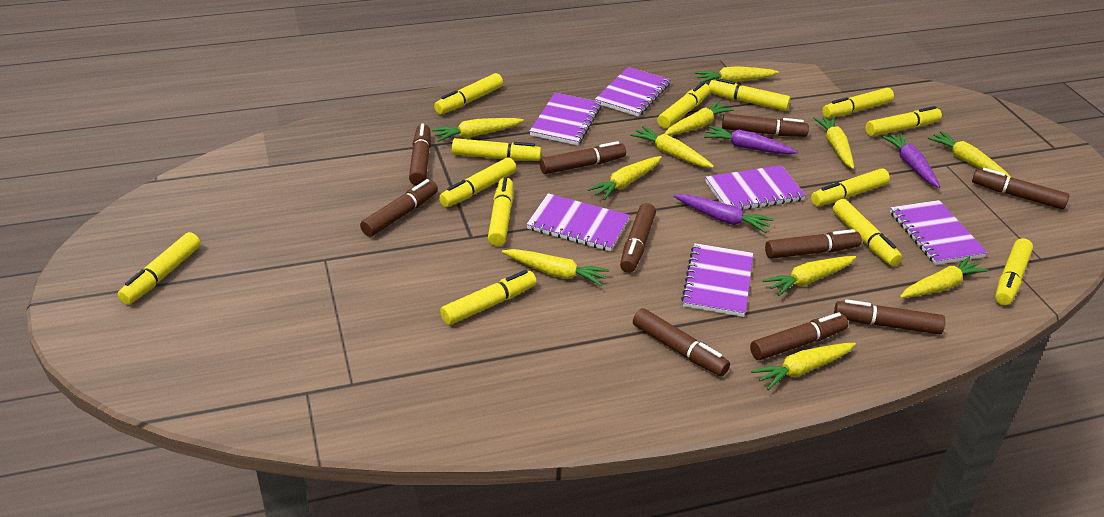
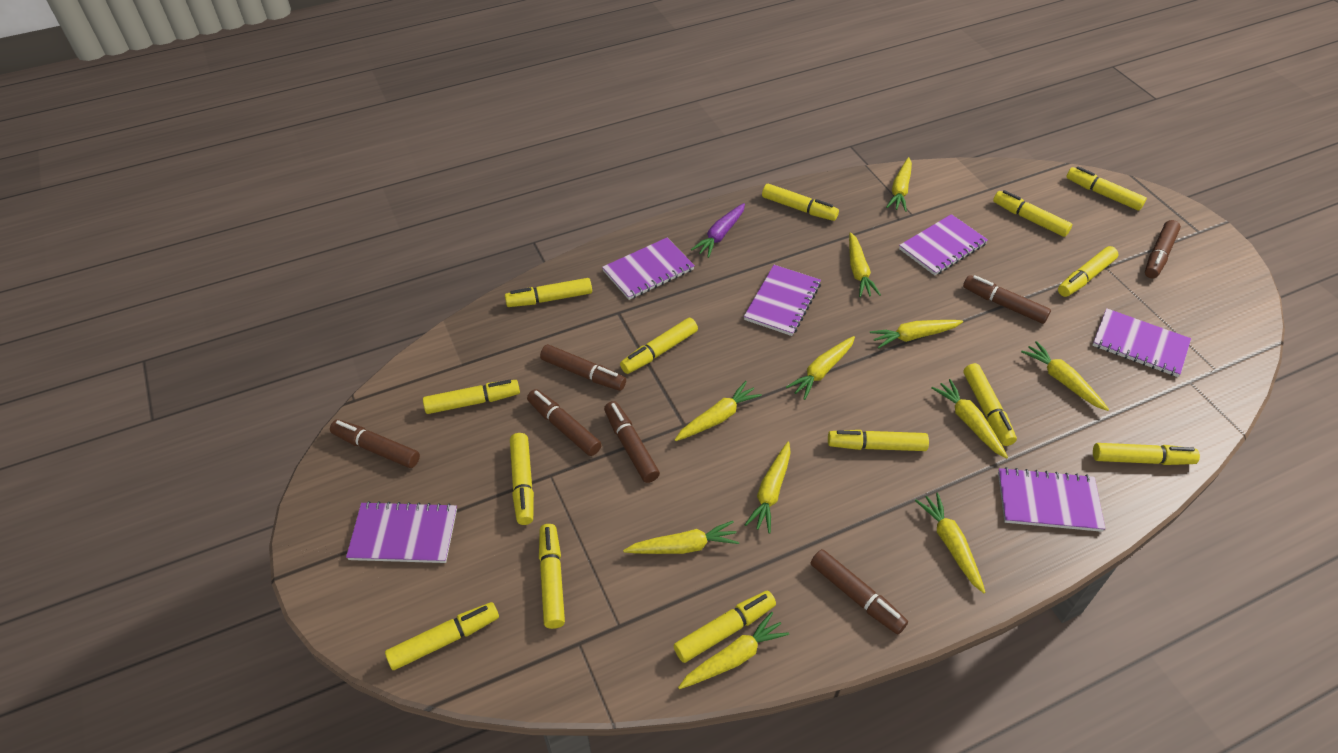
brown marker: [360,179,438,237] [409,123,431,185] [540,141,626,174] [620,203,656,273] [633,308,730,376] [722,113,809,137] [750,312,848,360] [765,229,862,259] [834,299,945,334] [972,168,1069,209] = 10 -> [330,419,420,468] [527,389,602,456] [540,344,626,391] [604,401,660,483] [811,549,908,634] [963,275,1051,324] [1145,220,1181,278] = 7
purple carrot: [673,194,773,233] [704,126,798,154] [881,133,940,188] = 3 -> [691,203,745,258] = 1
yellow marker: [118,232,201,305] [434,73,503,114] [439,157,516,207] [440,270,537,325] [452,138,542,161] [488,177,513,246] [657,82,710,129] [709,78,790,111] [811,168,890,206] [822,88,894,118] [832,199,902,266] [865,106,942,136] [995,238,1033,305] = 13 -> [385,602,499,670] [423,380,520,414] [505,278,592,307] [510,433,534,525] [539,524,565,629] [620,318,698,374] [674,591,776,663] [762,184,839,221] [828,430,929,451] [963,363,1017,446] [993,190,1072,237] [1058,246,1119,297] [1066,166,1147,211] [1093,443,1200,465] = 14

